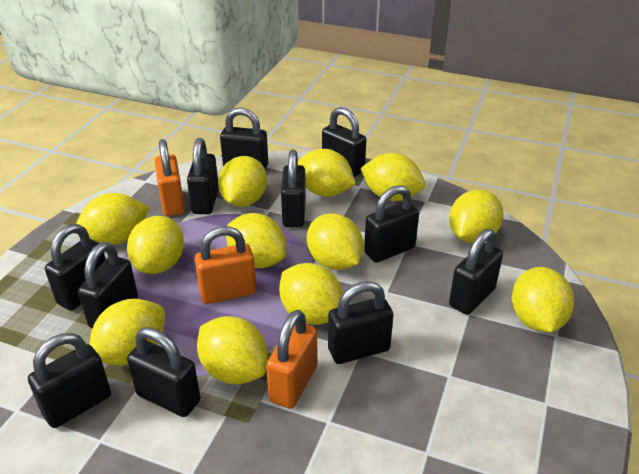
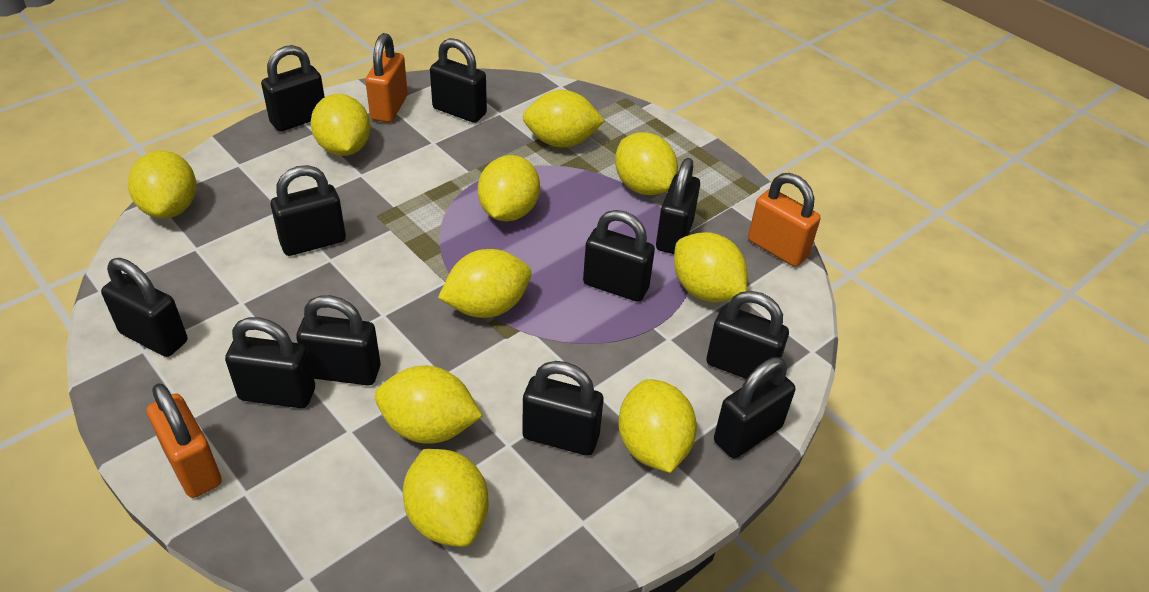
yellow lemon: [76,193,149,245] [89,299,165,365] [127,216,184,274] [197,316,268,384] [218,156,267,207] [226,213,286,268] [279,263,343,325] [298,149,356,197] [307,213,363,270] [360,153,425,201] [449,189,503,243] [512,267,574,333] = 12 -> [128,151,197,219] [311,94,371,156] [375,365,482,444] [403,449,489,547] [438,249,531,318] [478,155,540,221] [523,90,604,148] [615,132,678,195] [618,379,697,473] [674,232,747,302] = 10

